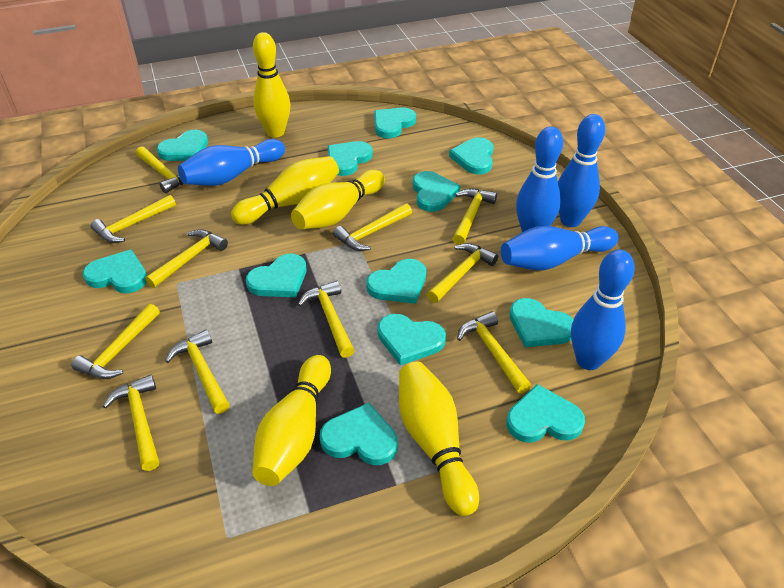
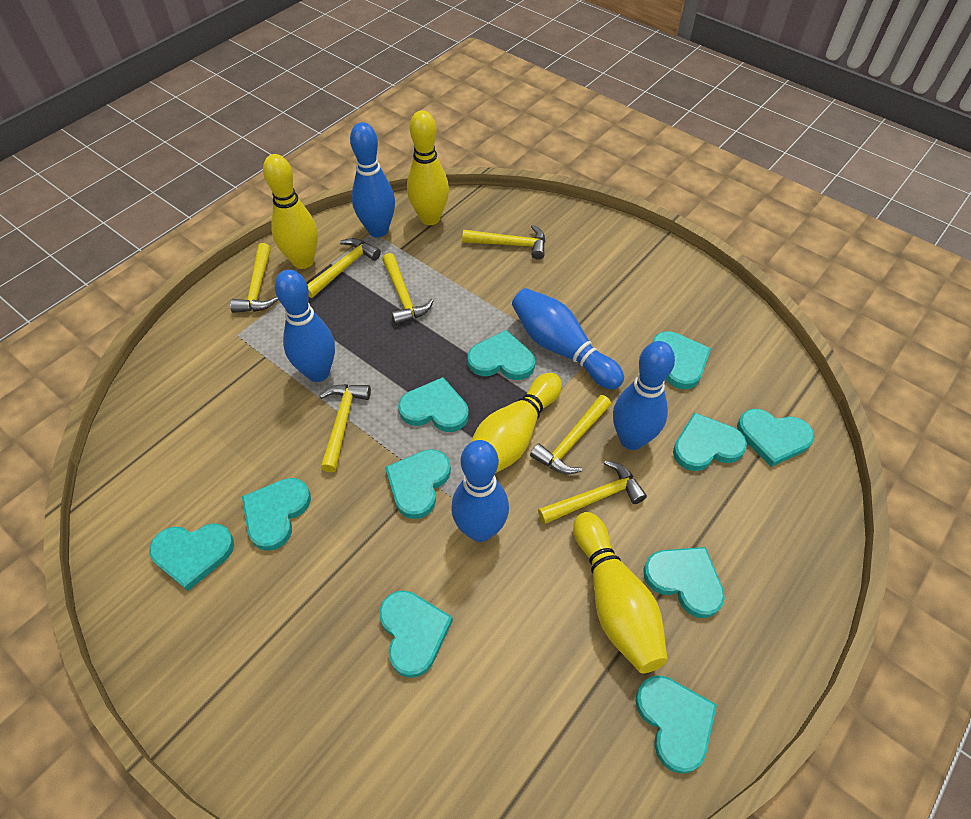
turquoise heart: [83,250,147,293] [157,130,208,161] [246,254,306,297] [319,403,398,465] [328,141,372,176] [366,259,426,304] [374,107,416,139] [378,314,446,365] [413,171,460,212] [449,137,494,174] [506,384,585,443] [509,298,574,347] = 12 -> [149,523,234,591] [242,478,311,551] [379,590,453,678] [385,449,451,519] [398,377,469,432] [468,330,535,380] [635,675,717,774] [643,547,725,618] [652,331,711,389] [673,412,747,471] [737,409,814,467] = 11
yellow bowling pin: [231,156,339,225] [252,355,331,486] [253,32,290,138] [291,170,385,229] [399,362,479,516] = 5 -> [263,154,318,269] [407,110,449,225] [471,373,562,473] [573,512,668,673] = 4
yellow hammer: [72,303,160,379] [90,195,176,243] [103,374,159,471] [136,146,184,193] [145,229,228,288] [165,329,230,414] [298,281,355,358] [333,203,412,251] [427,243,498,303] [452,189,497,245] [457,311,531,394] = 11 -> [230,243,278,313] [307,238,381,298] [319,384,371,472] [382,253,434,325] [462,225,545,260] [530,395,611,474] [538,461,647,524] = 7

